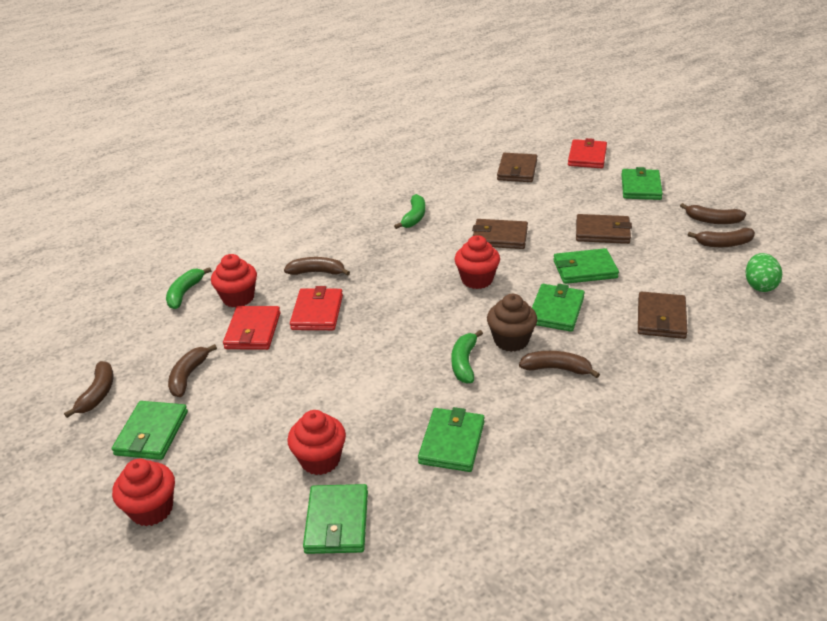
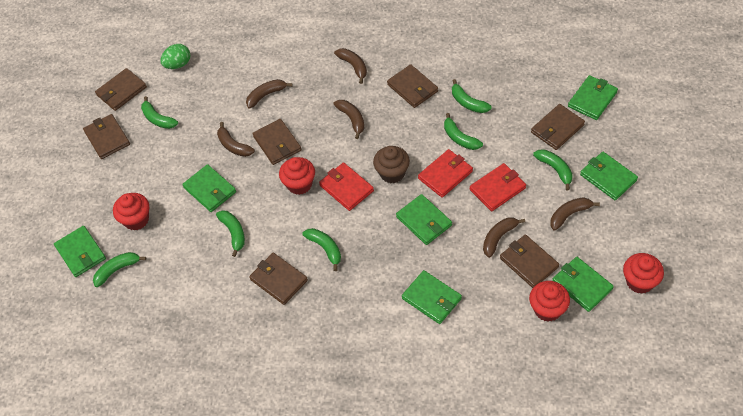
brown wallet: [472,219,528,249] [497,153,537,182] [576,214,632,244] [638,292,688,339] = 4 -> [83,114,130,159] [95,68,147,111] [249,253,308,305] [252,119,302,165] [387,64,438,108] [500,235,559,288] [531,104,585,150] = 7
green banana: [166,267,211,309] [394,194,425,229] [452,330,483,383] = 3 -> [93,252,146,287] [141,96,178,129] [216,210,245,257] [302,228,341,271] [444,113,483,150] [452,79,492,113] [533,149,573,191] = 7
green wallet: [112,401,188,460] [303,484,368,554] [418,407,485,472] [532,284,585,332] [553,248,619,284] [621,167,663,200] = 6 -> [54,226,106,277] [182,164,236,212] [396,194,452,245] [402,270,462,324] [552,257,614,312] [568,75,618,120] [580,152,638,200] = 7

